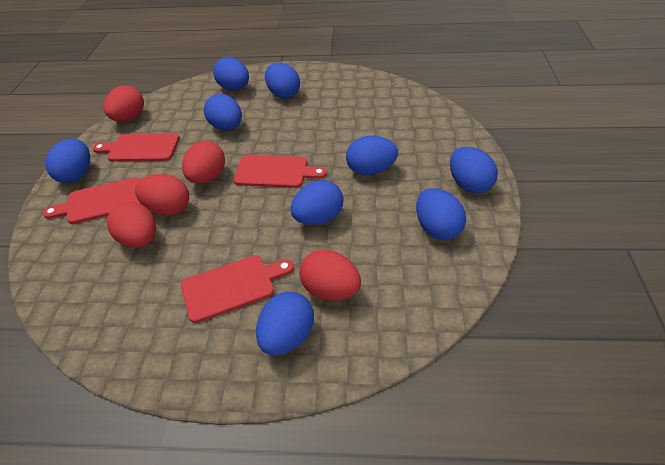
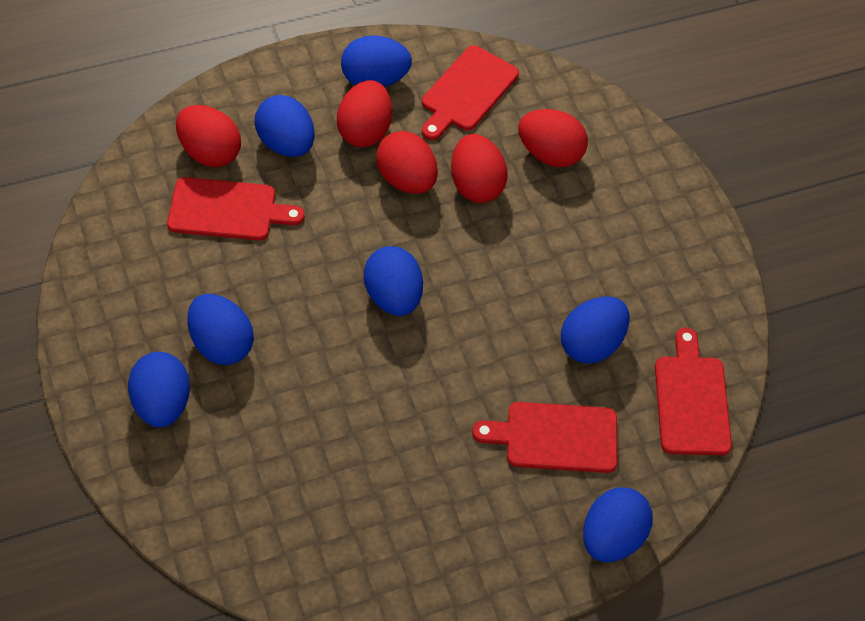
blue egg: [45,139,90,183] [204,94,242,130] [213,57,249,90] [256,292,314,356] [265,63,300,99] [291,180,344,225] [346,136,398,175] [416,188,466,240] [450,147,498,194] = 9 -> [128,352,190,427] [187,294,254,365] [255,95,314,157] [341,35,412,87] [364,246,423,316] [561,296,629,364] [583,487,653,562] = 7

